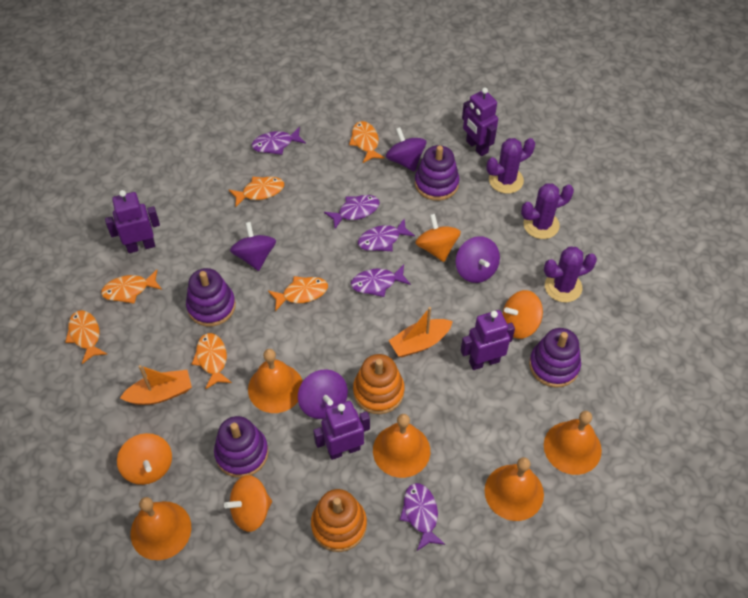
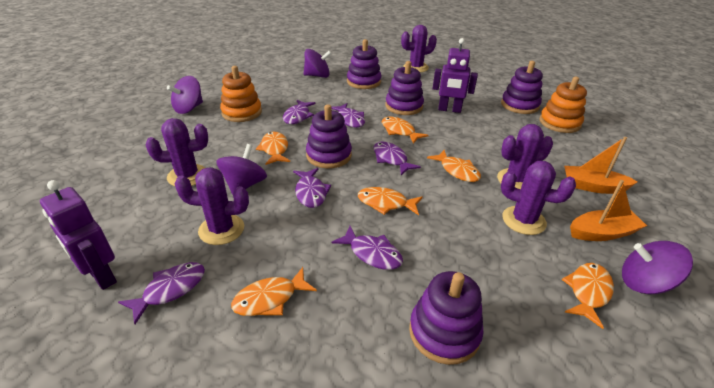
orange bell: [131,497,191,560] [248,349,303,413] [373,414,430,478] [485,457,544,521] [544,411,602,475] = 5 -> none = 0
orange spinning top: [117,433,172,485] [224,475,272,532] [415,214,461,262] [503,290,543,339] = 4 -> none = 0
purple cactus: [486,138,535,194] [521,183,574,239] [544,246,597,302] = 3 -> [146,118,208,186] [175,167,249,245] [401,25,437,73] [497,124,553,189] [501,161,576,235] = 5
purple fish: [252,127,306,155] [324,195,380,229] [351,265,411,297] [358,219,415,251] [400,483,445,551] = 5 -> [118,262,205,324] [283,100,316,124] [293,168,331,208] [331,103,365,128] [331,226,403,270] [373,142,421,175] = 6
purple robot: [105,190,160,253] [313,401,370,460] [461,310,515,370] [462,87,498,156] = 4 -> [40,180,117,290] [432,38,478,113] = 2
purple stacking toy: [186,268,236,327] [214,416,268,478] [415,145,459,201] [529,328,581,388] = 4 -> [306,104,352,168] [347,39,381,89] [385,61,424,115] [409,271,484,365] [501,61,543,114] = 5

